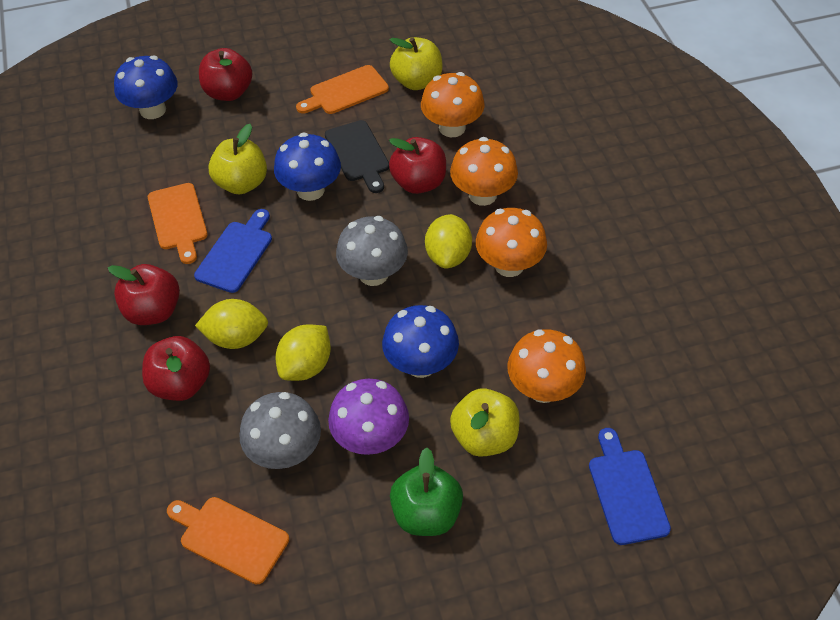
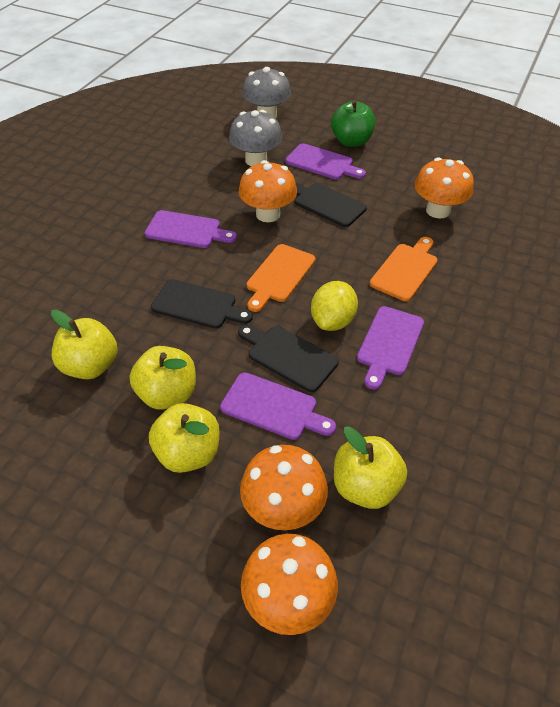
black cutting board: [325,120,389,193] = 1 -> [151,279,253,329] [238,325,339,392] [295,183,367,227] = 3
blue cutting board: [194,209,272,293] [589,428,671,545] = 2 -> none = 0
blue mushroom: [114,55,178,119] [274,133,341,201] [382,305,459,378] = 3 -> none = 0
orange cutting board: [148,183,208,264] [167,497,289,585] [296,65,389,114] = 3 -> [247,244,316,312] [370,237,437,301] = 2
purple cutting board: none = 0 -> [145,210,237,248] [220,373,336,440] [286,143,366,179] [357,306,424,389] = 4
purple mushroom: [328,379,409,455] = 1 -> none = 0
red apple: [108,264,180,325] [142,336,210,401] [199,48,252,101] [389,137,446,194] = 4 -> none = 0
yellow apple: [208,124,267,194] [390,37,443,90] [450,388,520,457] = 3 -> [51,310,118,379] [130,346,196,410] [149,403,219,473] [334,426,407,509] = 4
yellow lemon: [195,299,268,349] [275,324,331,381] [425,214,472,269] = 3 -> [311,281,358,331] = 1

